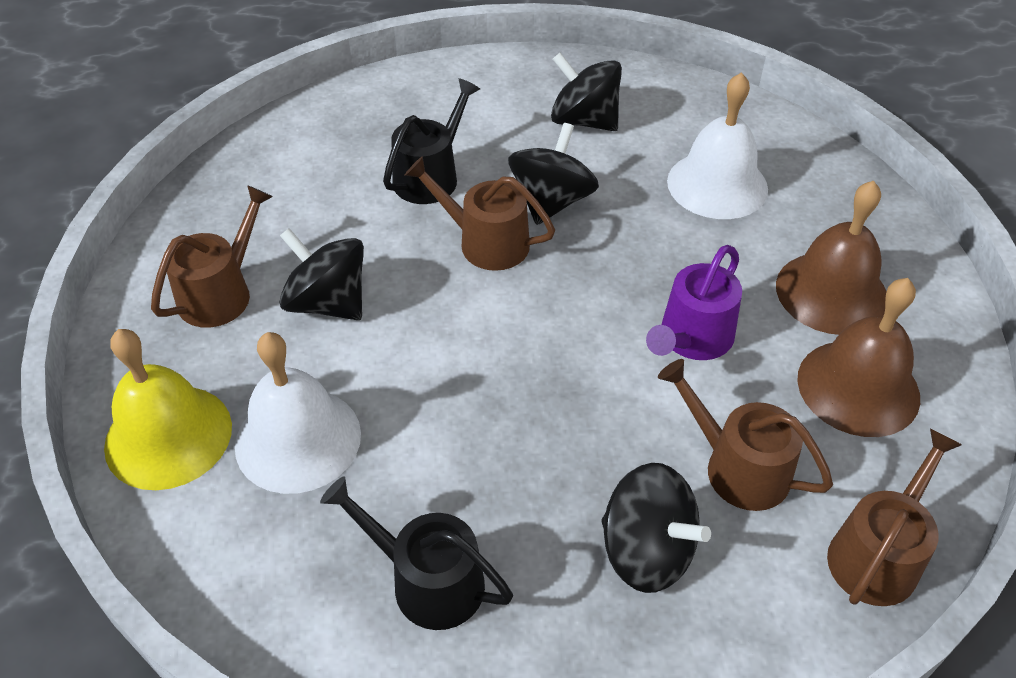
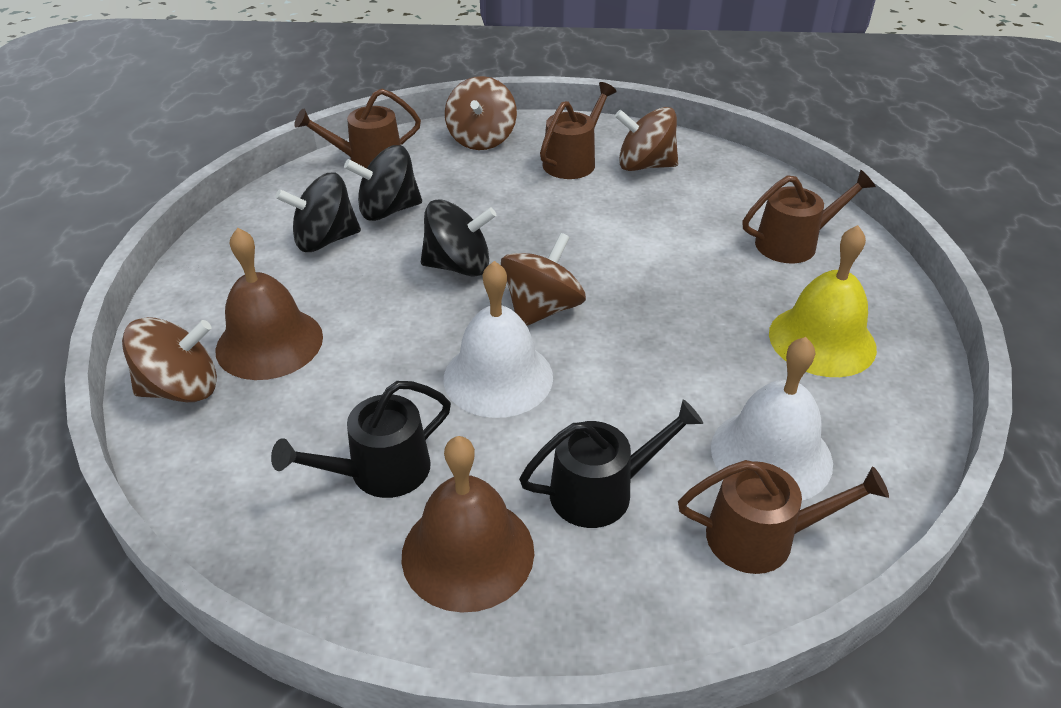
black spinning top: [280,228,364,320] [508,123,599,225] [551,53,622,131] [602,463,711,593] = 4 -> [275,173,361,252] [344,145,422,221] [421,199,496,276] = 3
brown spinning top: none = 0 -> [122,317,217,402] [445,76,517,150] [501,233,586,326] [615,107,678,171] = 4
purple watering can: [646,245,742,360] = 1 -> none = 0

